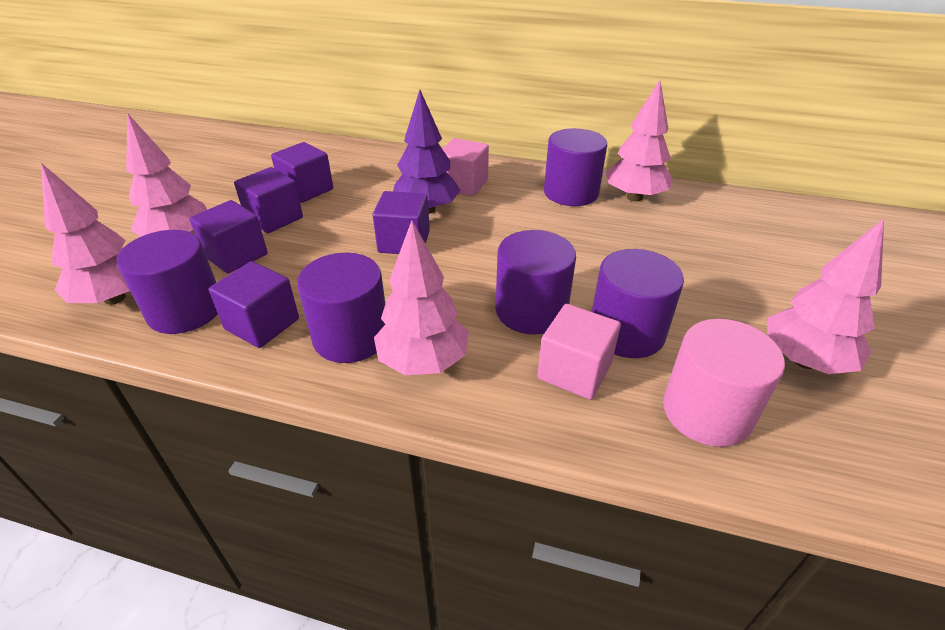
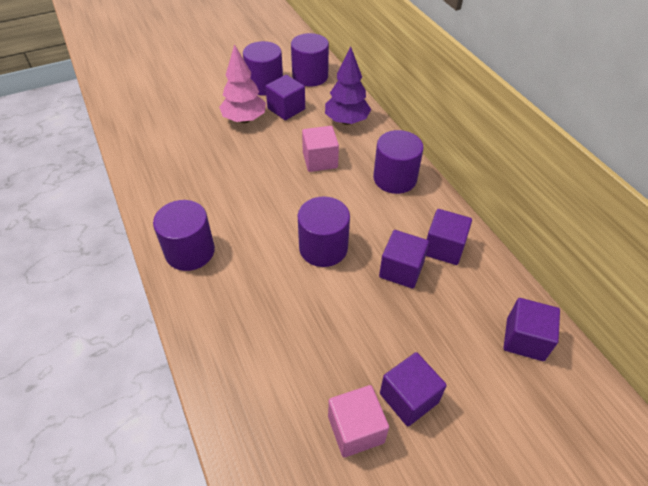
pink cylinder: [663,319,785,447] = 1 -> none = 0
pink tree: [41,163,130,305] [126,113,208,237] [374,221,469,375] [605,80,673,202] [767,219,884,374] = 5 -> [219,44,266,123] = 1

